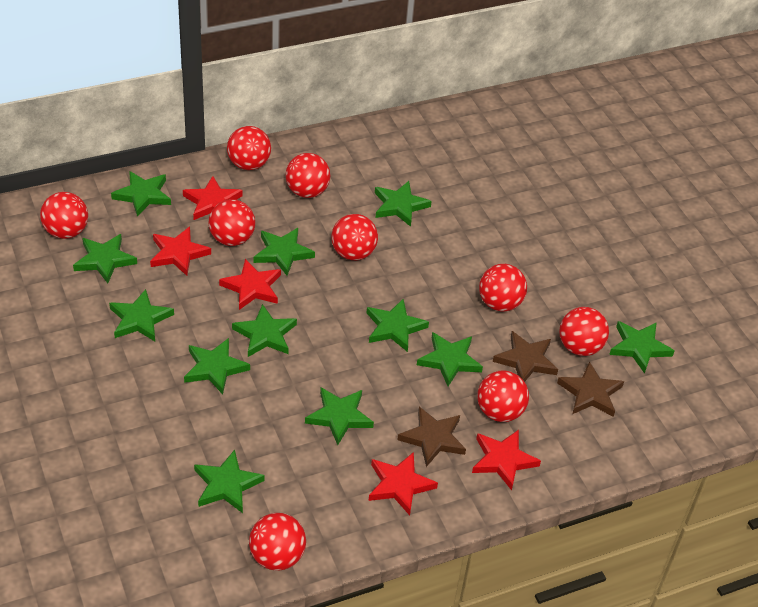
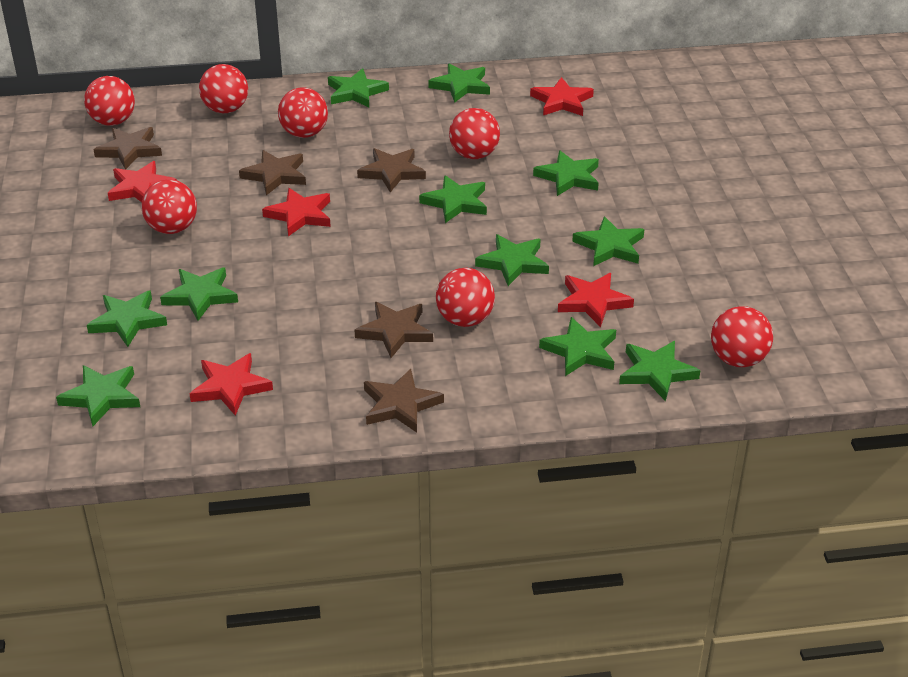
brown star: [397,407,466,467] [493,331,558,382] [557,361,624,417] = 3 -> [93,127,162,170] [239,150,306,195] [355,302,433,358] [357,148,426,192] [364,369,444,433] = 5
green star: [73,234,137,283] [109,289,174,341] [111,171,171,217] [184,338,250,394] [194,449,265,513] [232,304,297,357] [254,228,315,276] [305,388,374,445] [367,299,429,352] [375,181,432,227] [417,332,483,386] [609,321,674,374] = 12 -> [56,365,140,426] [87,291,167,347] [160,267,238,321] [328,68,389,108] [419,175,487,223] [429,64,490,103] [475,234,549,286] [533,150,599,196] [539,317,616,376] [572,216,644,266] [619,341,701,401] = 11
red ball: [40,192,88,239] [208,199,255,246] [227,126,271,170] [249,513,306,571] [286,153,330,198] [331,214,378,260] [478,370,529,422] [479,264,527,311] [559,307,609,356] = 9 -> [84,76,135,126] [142,179,197,234] [199,64,248,113] [278,87,328,138] [436,268,495,327] [449,108,500,159] [711,306,773,367] = 7

